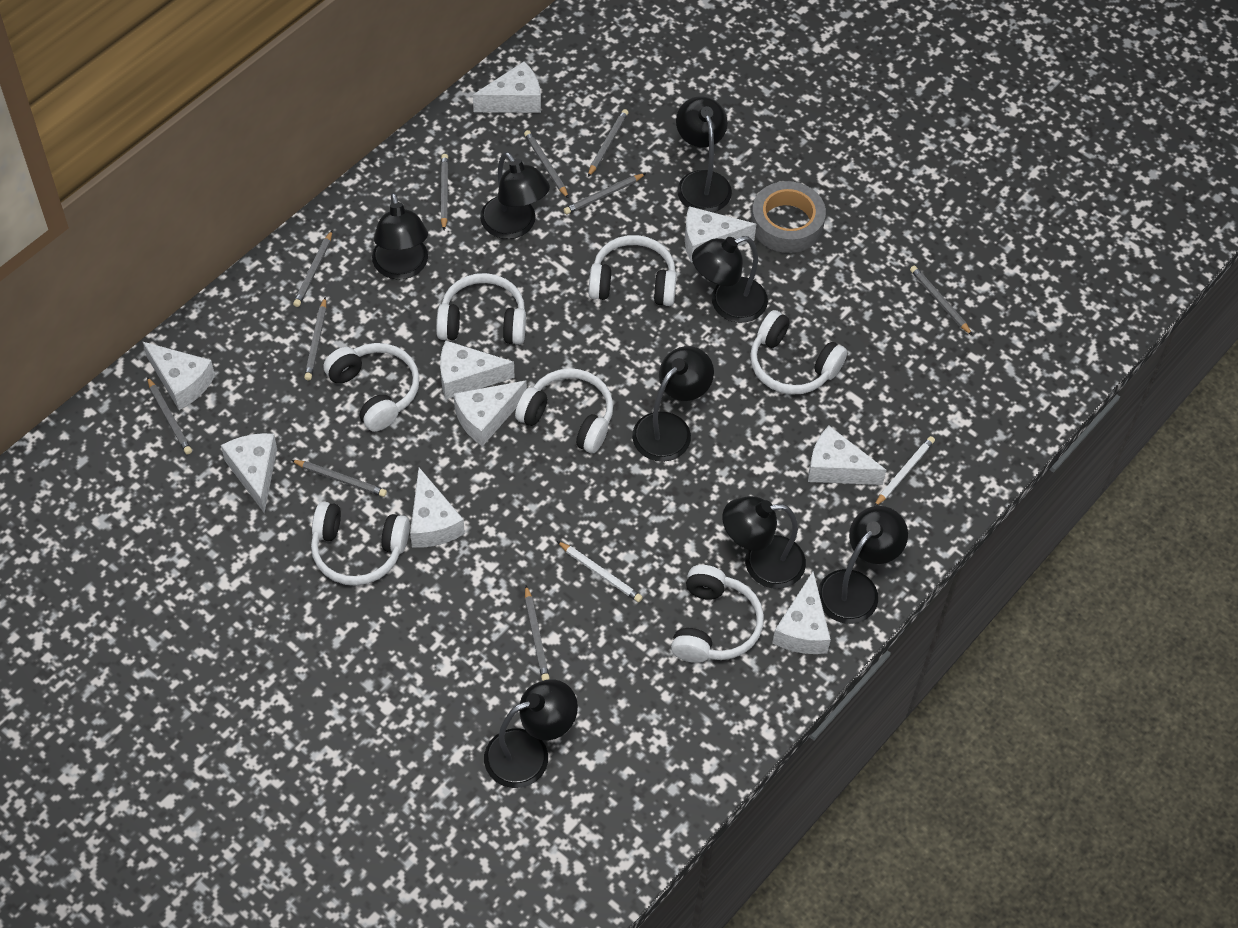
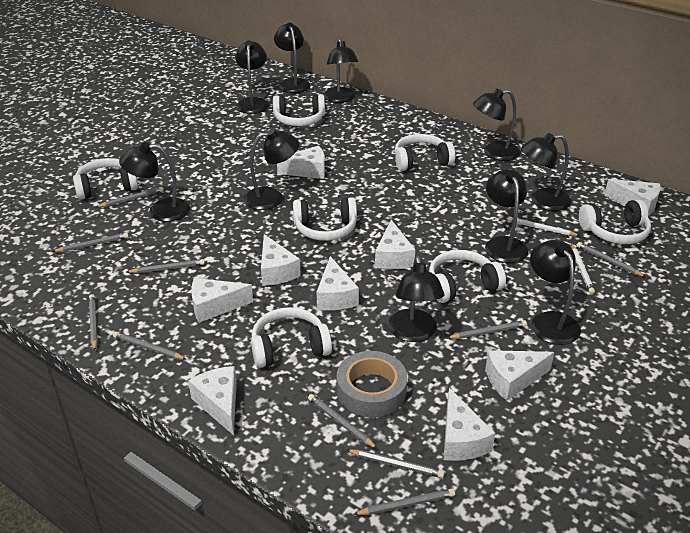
black lamp: [372,192,428,280] [480,152,550,239] [484,679,578,788] [632,346,714,462] [676,96,732,212] [692,236,768,323] [722,496,806,589] [818,506,908,624] = 8 -> [119,142,190,222] [235,40,269,114] [243,129,299,210] [274,23,311,93] [323,38,358,103] [389,256,444,342] [473,89,521,161] [485,169,529,263] [521,133,572,211] [530,240,581,345] = 10

